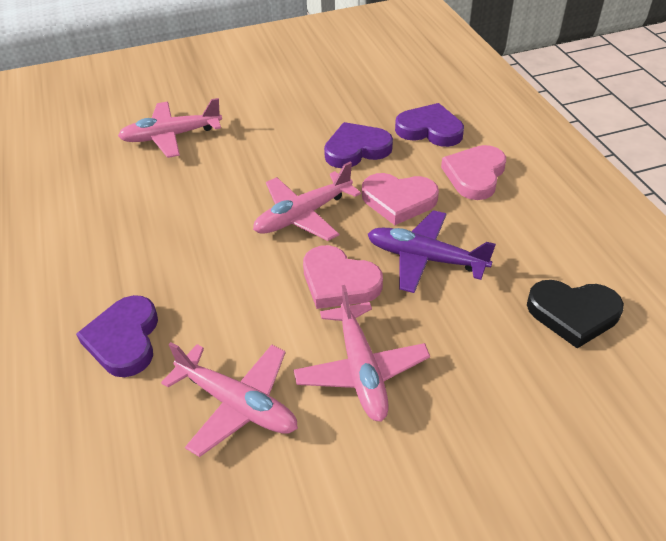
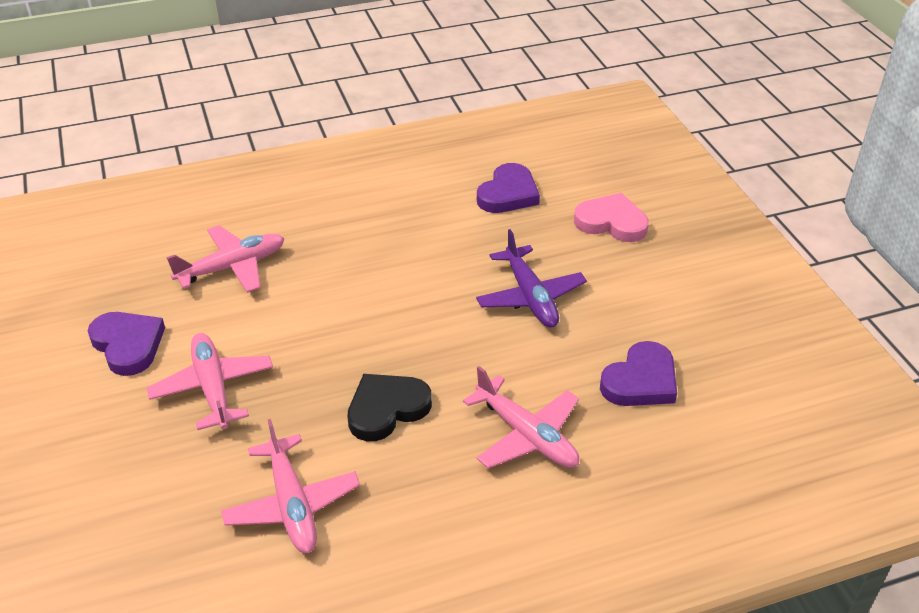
pink heart: [303,245,383,309] [362,173,439,225] [441,145,506,200] = 3 -> [574,193,649,242] = 1

